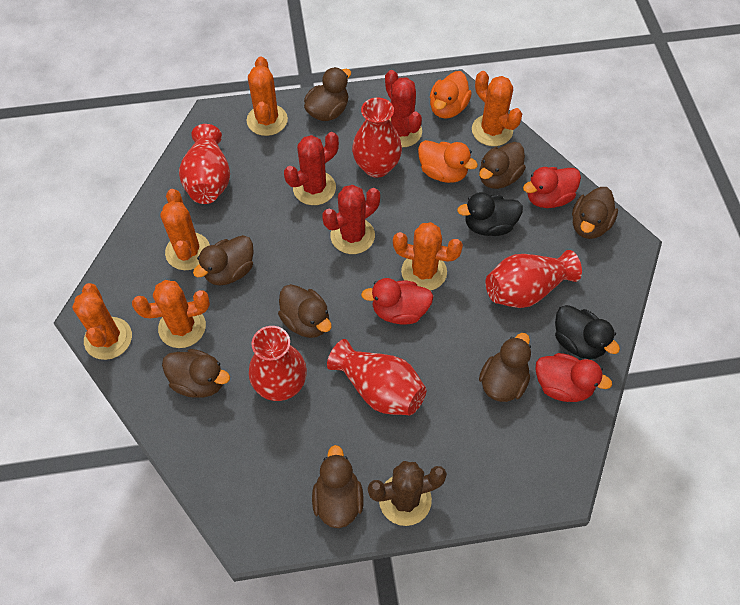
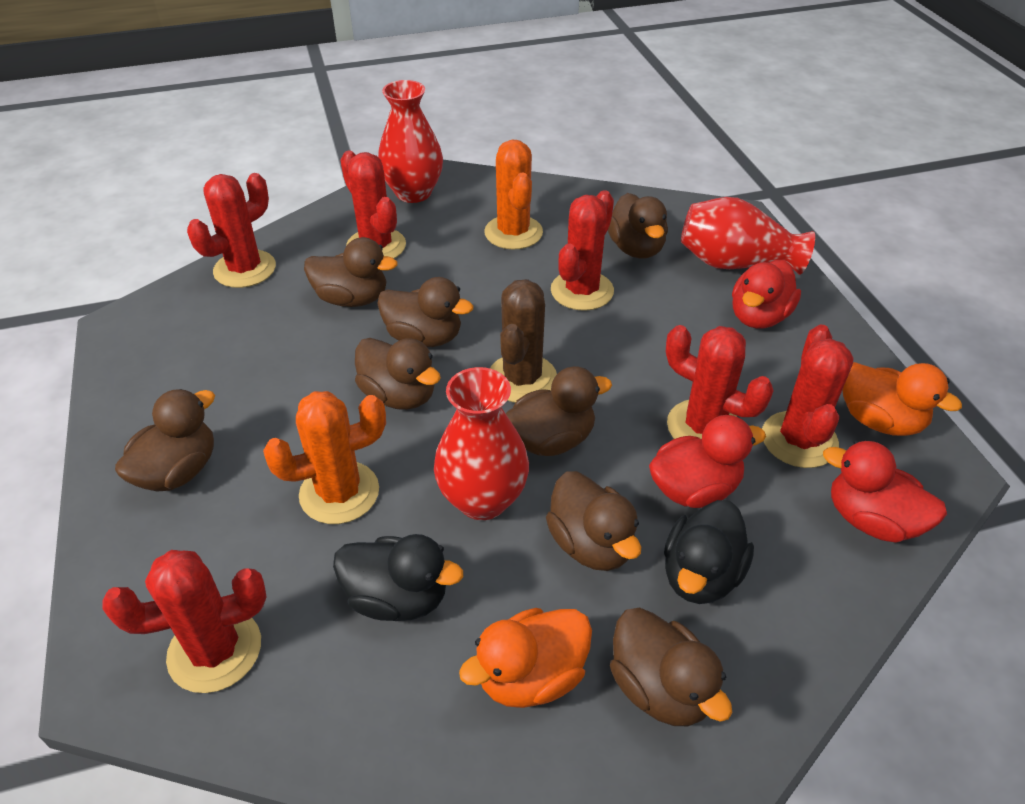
orange cactus: [72,283,132,360] [132,280,210,348] [160,189,210,270] [247,56,288,136] [393,222,463,291] [472,71,522,146] = 6 -> [263,391,386,524] [484,139,543,250] = 2
red cactus: [284,132,339,205] [322,185,380,254] [385,70,422,147] = 3 -> [102,550,267,693] [187,173,276,288] [340,151,406,258] [551,190,614,311] [666,325,774,439] [762,325,854,468] = 6
red vase: [179,124,230,204] [249,326,307,401] [327,339,426,415] [352,98,402,178] [485,250,582,308] = 5 -> [378,80,443,203] [434,367,529,520] [681,197,815,275] = 3

